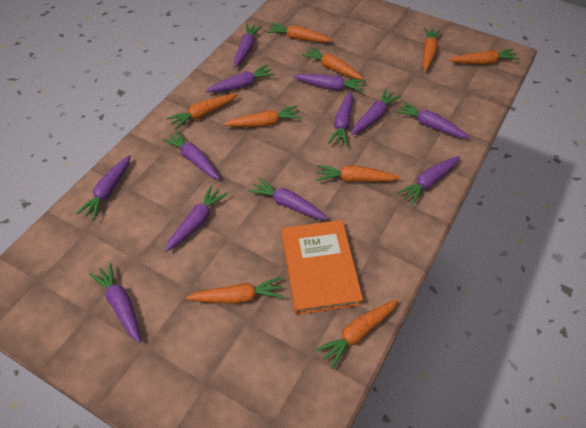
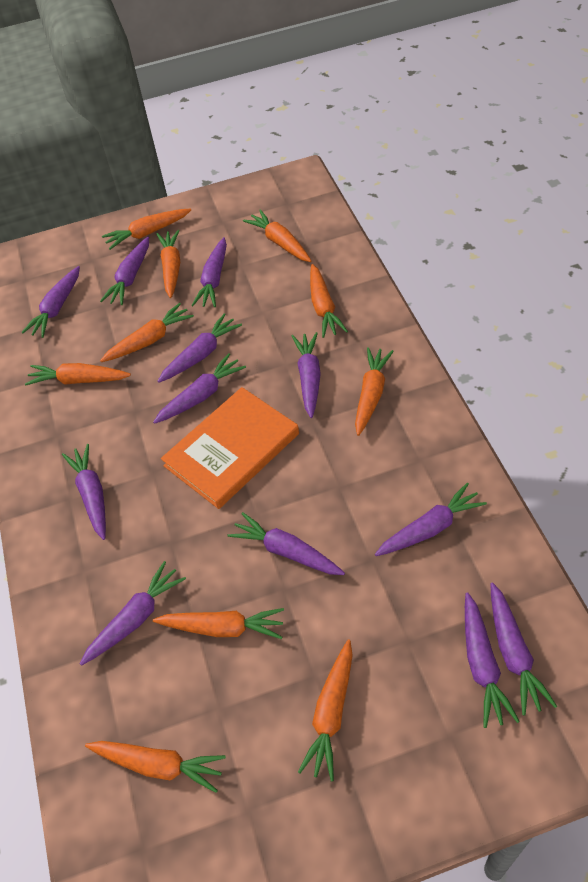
orange carrot: [167,94,237,130] [185,277,284,304] [224,105,301,127] [267,23,333,42] [302,46,364,80] [315,300,398,369] [316,165,400,182] [423,27,441,72] [449,49,519,65] = 9 -> [25,363,131,385] [85,741,226,793] [100,303,194,362] [102,209,191,250] [153,608,284,639] [156,230,180,298] [243,210,311,262] [298,639,353,781] [310,264,348,338] [355,347,394,436] = 10

